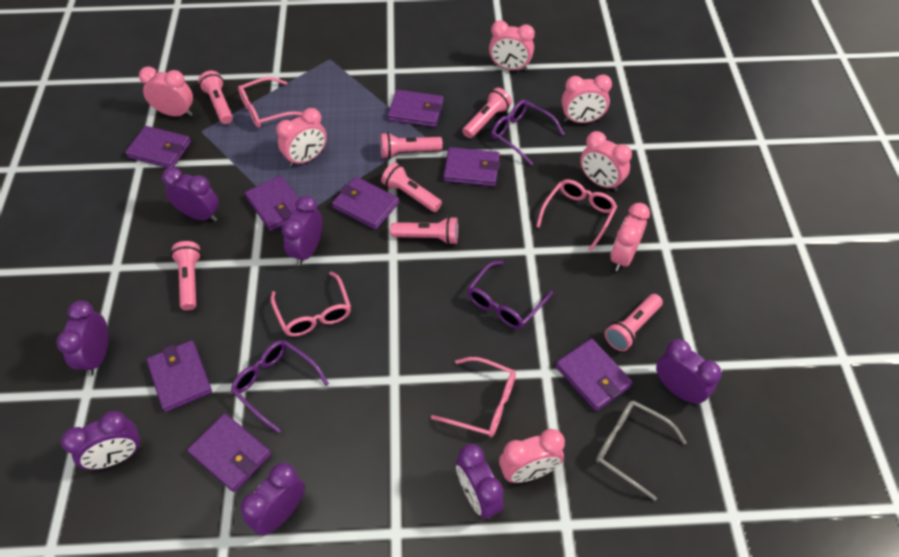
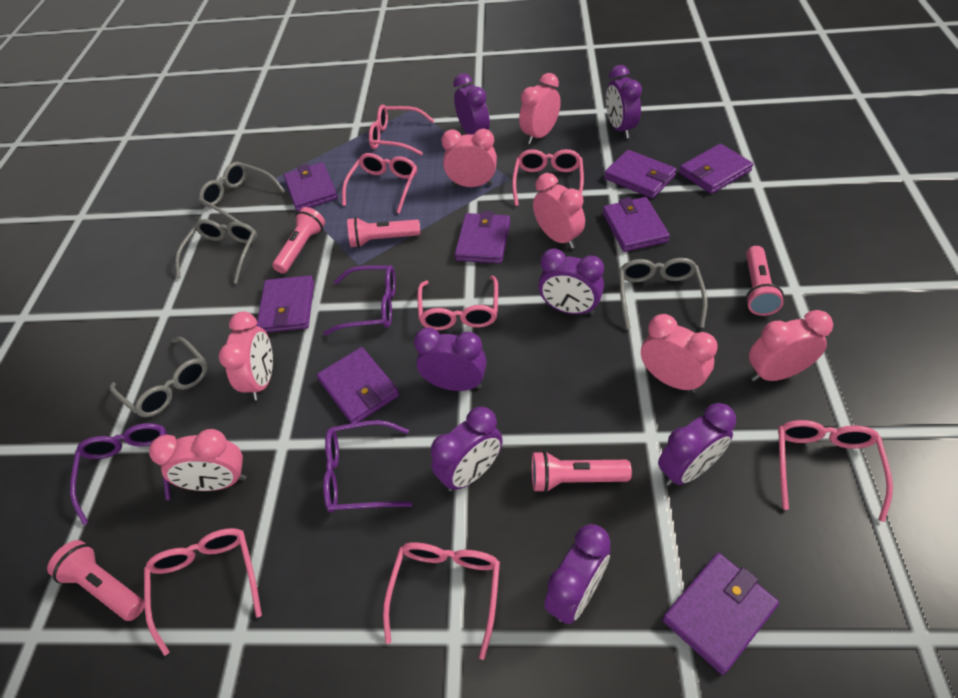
grey glasses: [596,401,687,501] = 1 -> [109,336,208,417] [175,219,257,284] [199,162,286,222] [619,258,707,330] = 4
pink flashlight: [171,241,201,311] [198,71,233,124] [380,132,443,159] [381,162,442,212] [391,216,458,245] [462,88,512,138] [605,294,663,351] = 7 -> [47,540,145,621] [272,207,325,274] [347,217,421,248] [532,451,632,493] [745,246,784,316] = 5
pink glasses: [238,77,303,128] [270,271,351,337] [431,357,516,437] [536,179,617,251] = 4 -> [144,528,262,656] [342,153,417,214] [369,104,435,155] [383,542,500,660] [417,275,498,330] [512,149,584,206] [778,420,893,522] = 7

